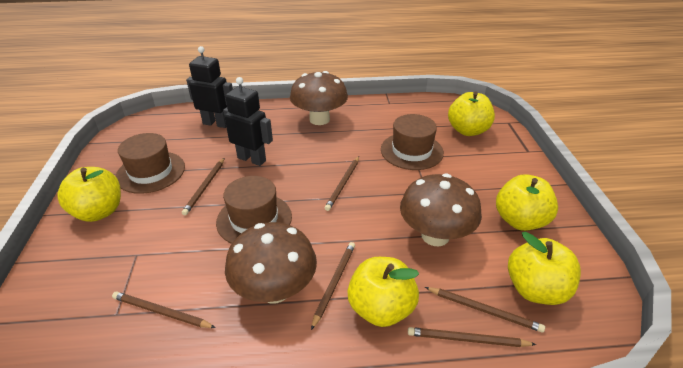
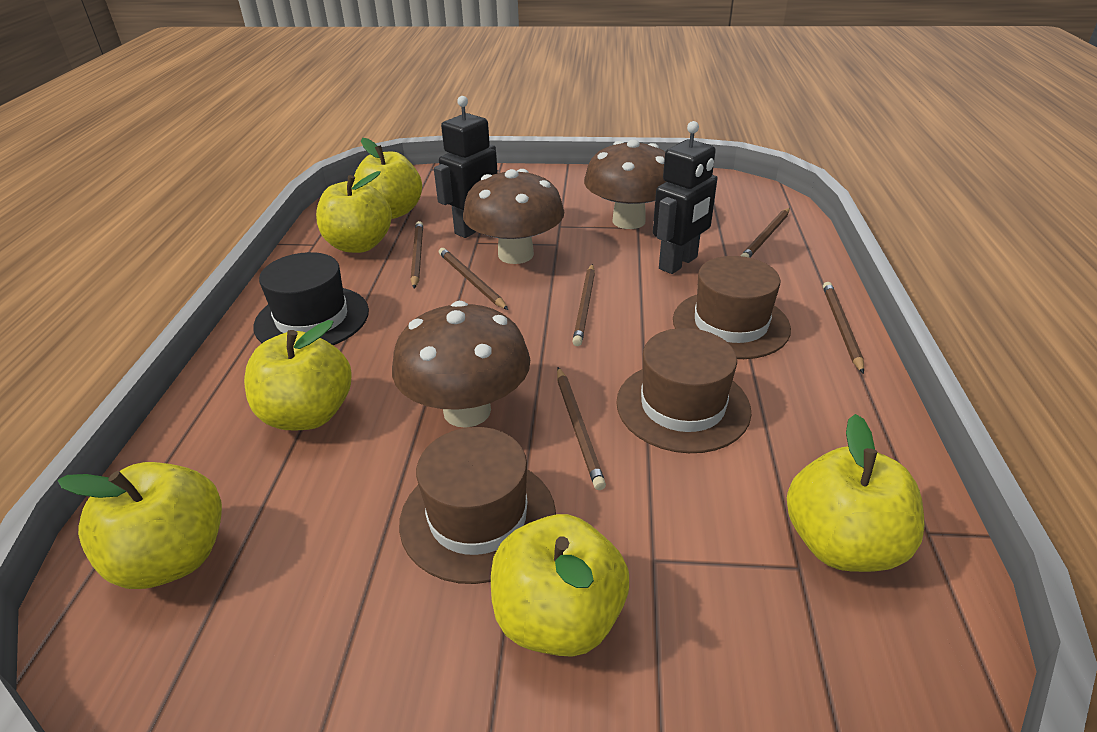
black hat: none = 0 -> [253,252,369,345] = 1
yellow apple: [57,167,121,222] [347,257,419,327] [448,92,495,136] [496,174,558,231] [508,232,581,305] = 5 -> [58,462,222,589] [244,320,351,430] [316,171,392,253] [354,138,422,219] [491,514,629,657] [787,414,925,572] = 6

